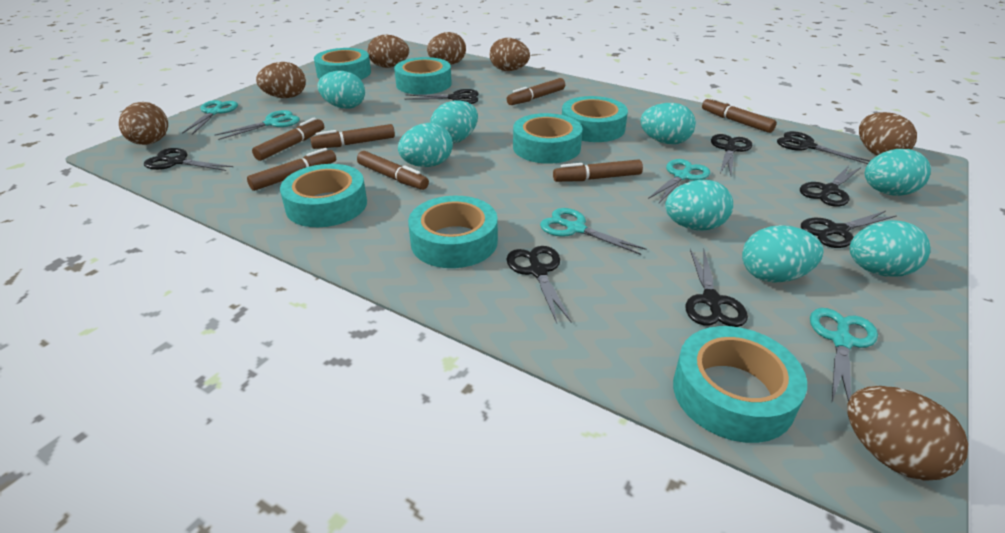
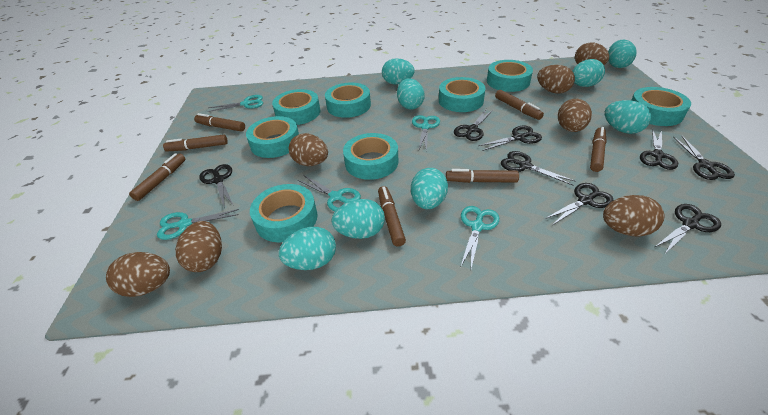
turquoise tape: [280,164,367,227] [314,48,371,80] [394,57,452,94] [408,196,498,268] [513,113,583,164] [562,96,628,142] [673,326,807,443] = 7 -> [246,116,299,158] [250,184,317,242] [272,89,320,125] [325,83,371,118] [343,133,398,180] [439,77,486,112] [487,60,533,92] [631,87,691,126] = 8

